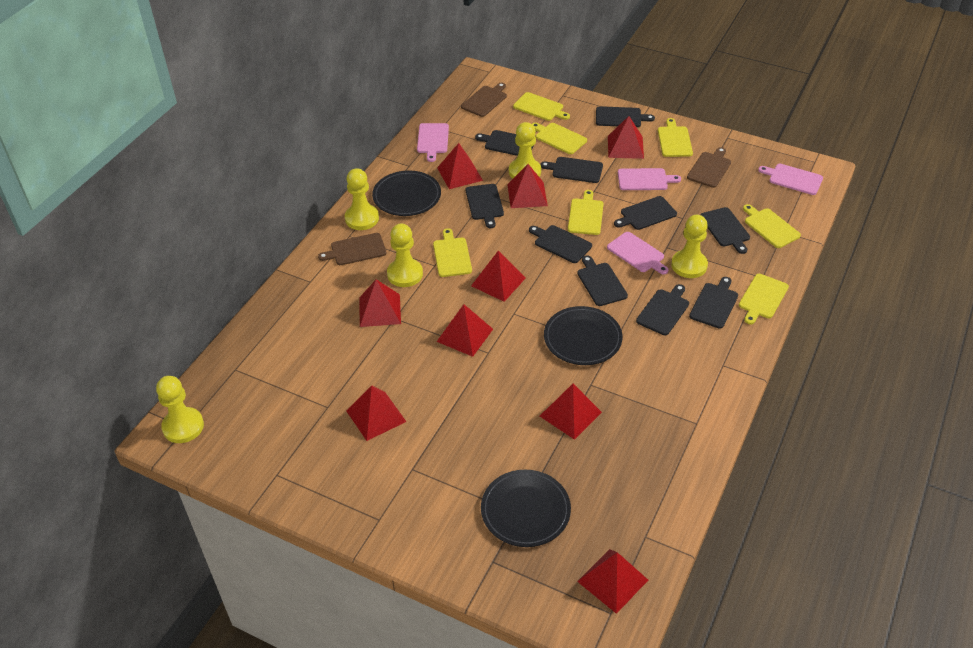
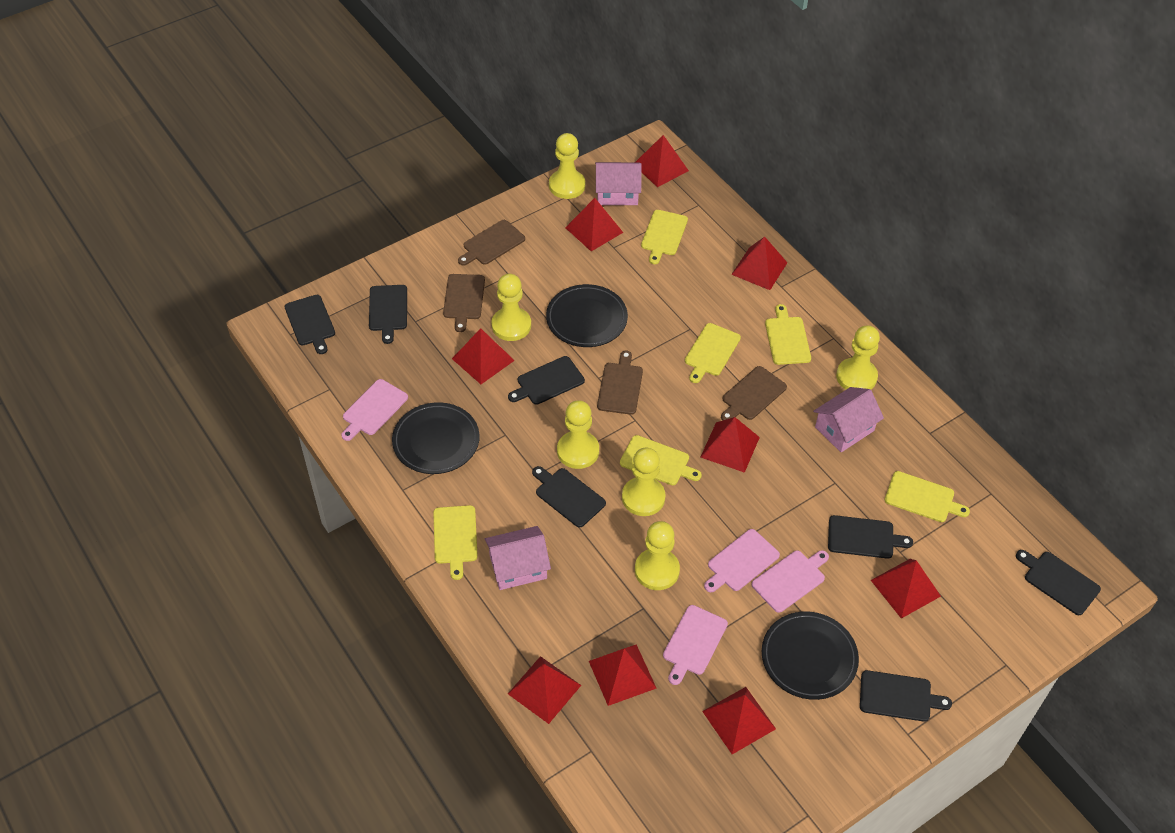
black cutting board: [465,184,504,228] [475,130,533,156] [529,225,592,263] [540,157,603,183] [577,255,628,306] [596,106,655,127] [614,196,677,230] [636,284,689,335] [689,277,738,329] [700,207,750,254] = 10 -> [285,295,335,354] [369,285,407,344] [508,356,585,405] [532,466,606,527] [828,515,913,559] [860,670,952,722] [1016,550,1101,615] = 7
brown cutting board: [318,233,387,265] [461,83,507,117] [687,147,731,188] = 3 -> [443,274,485,332] [458,220,525,266] [597,351,643,415] [721,366,787,421] = 4
pink house: none = 0 -> [485,526,551,590] [595,162,642,205] [813,387,884,452] = 3
yellow cutting board: [433,228,472,277] [513,92,570,121] [532,123,587,154] [568,190,604,235] [658,118,693,157] [739,274,789,324] [743,204,801,248] = 7 -> [433,505,478,580] [620,435,702,485] [641,210,688,264] [685,323,741,383] [765,304,811,365] [885,471,970,522] = 6
yellow pawn: [156,376,204,443] [345,168,379,230] [387,224,423,287] [509,122,541,179] [671,215,708,278] = 5 -> [491,274,531,341] [549,133,585,199] [557,400,599,469] [622,448,666,516] [635,521,680,590] [836,325,880,390] = 6

